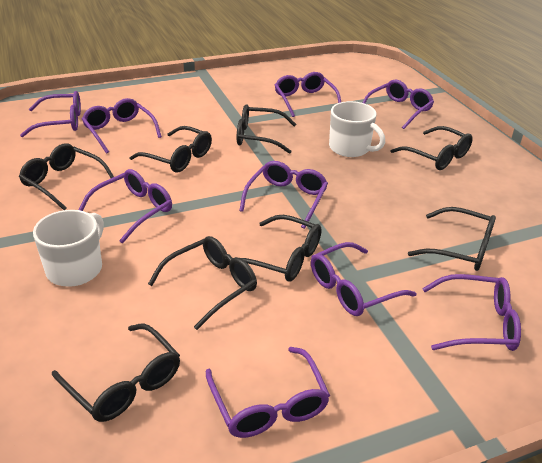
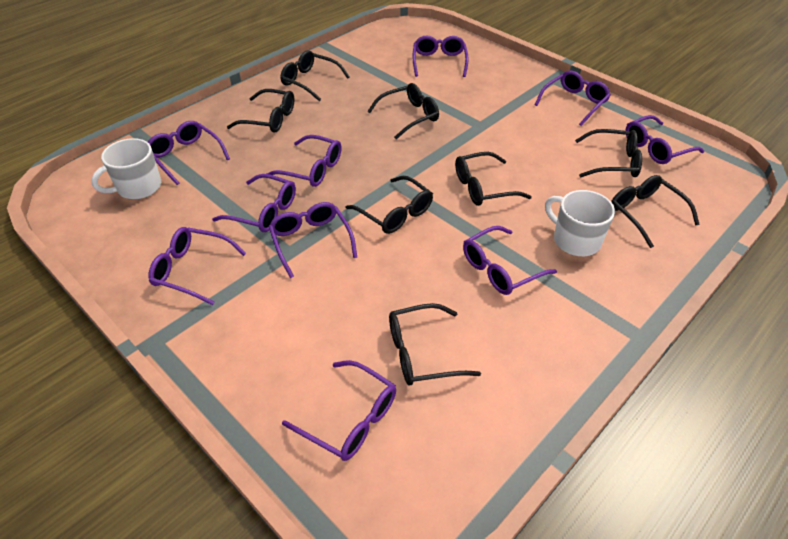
purple glasses: [20,91,81,137] [79,169,172,243] [82,98,162,153] [206,347,330,438] [239,161,328,229] [275,72,341,117] [311,242,417,316] [362,80,434,129] [422,274,521,351] = 9 -> [148,121,230,185] [148,227,246,305] [212,174,296,232] [266,135,342,187] [268,202,357,278] [282,360,396,461] [413,36,469,77] [463,226,557,295] [535,71,611,126] [625,115,704,164] = 10

